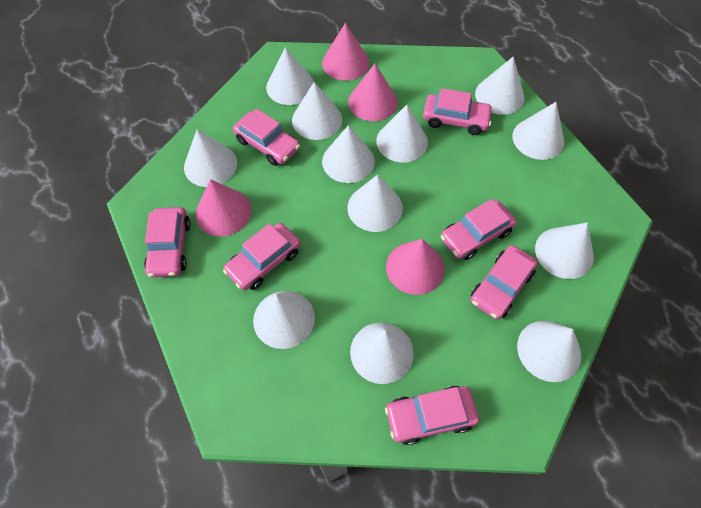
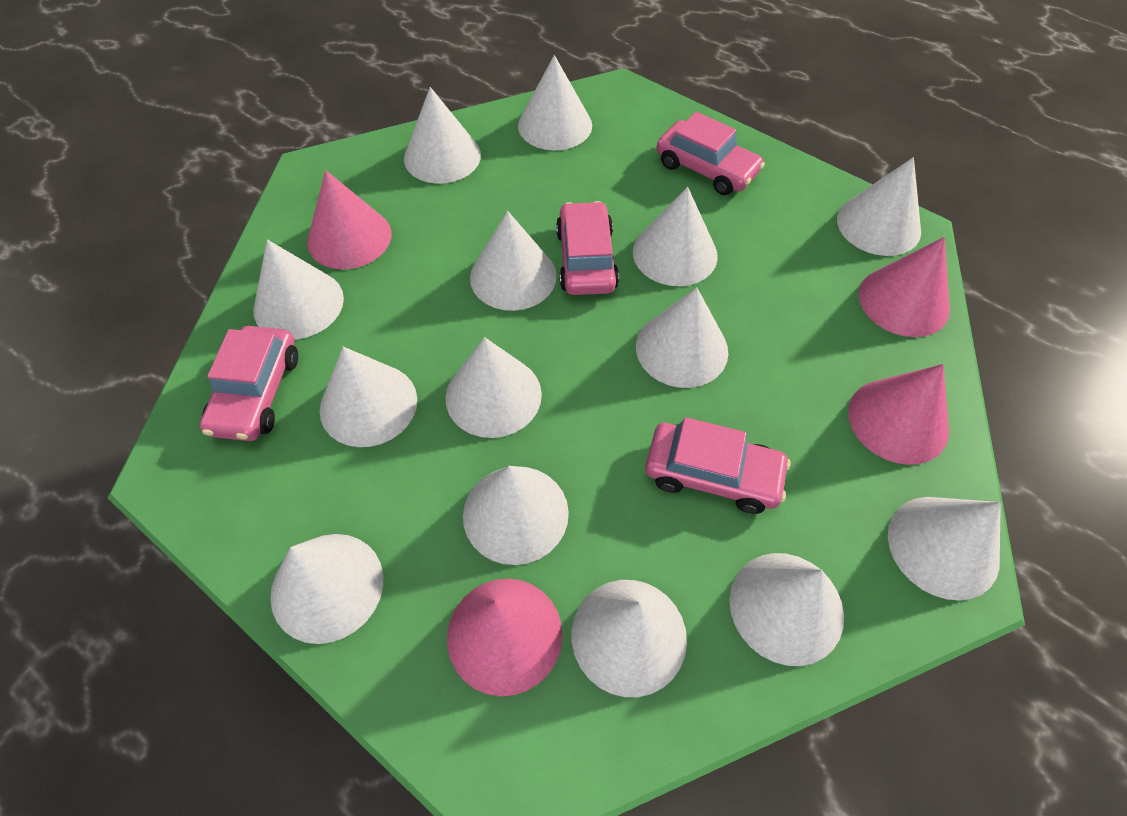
pink car: [144,207,191,277] [223,223,301,291] [233,108,300,166] [385,386,479,445] [423,88,493,135] [441,199,516,260] [471,245,538,319] = 7 -> [200,326,298,441] [556,201,619,295] [645,417,791,514] [656,112,765,195] = 4
white cone: [184,130,237,187] [253,291,315,349] [266,47,314,105] [292,82,342,140] [322,125,375,183] [347,175,403,232] [350,322,414,384] [376,105,428,162] [475,57,525,115] [512,102,564,160] [517,321,581,382] [535,223,594,279] = 12 -> [253,240,344,340] [270,534,383,644] [320,347,417,447] [404,87,481,184] [445,337,542,438] [463,466,569,565] [470,211,557,311] [518,55,592,150] [572,580,687,697] [633,187,718,286] [636,287,728,388] [730,553,844,666] [837,157,921,256] [888,497,1001,601] = 14

